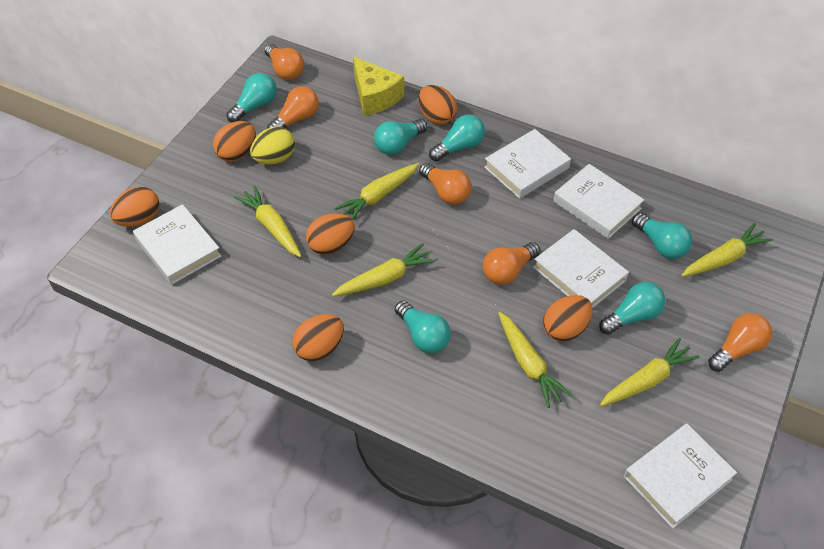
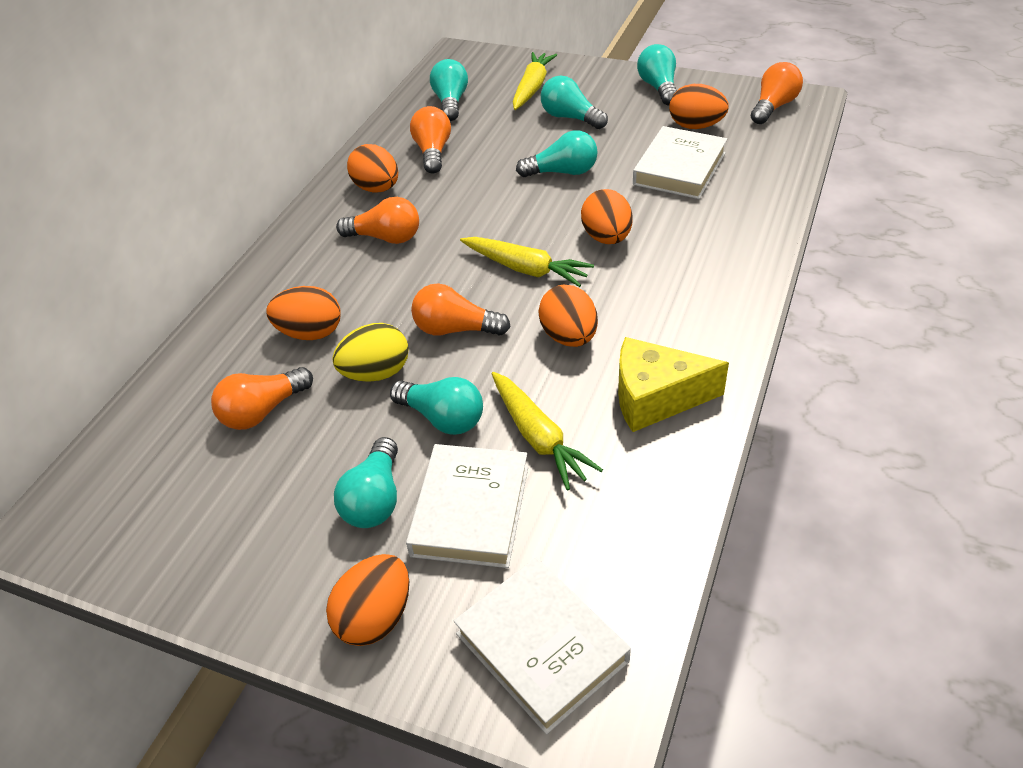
white book: [133,204,221,285] [484,129,571,199] [533,229,629,308] [553,164,644,239] [624,424,737,529] = 5 -> [406,444,528,568] [454,558,631,735] [633,126,727,199] = 3
yellow carrot: [234,186,301,257] [332,243,436,297] [334,163,419,220] [498,312,573,408] [600,338,699,407] [681,223,773,277] = 6 -> [460,237,594,287] [491,372,603,490] [513,52,557,110] = 3

